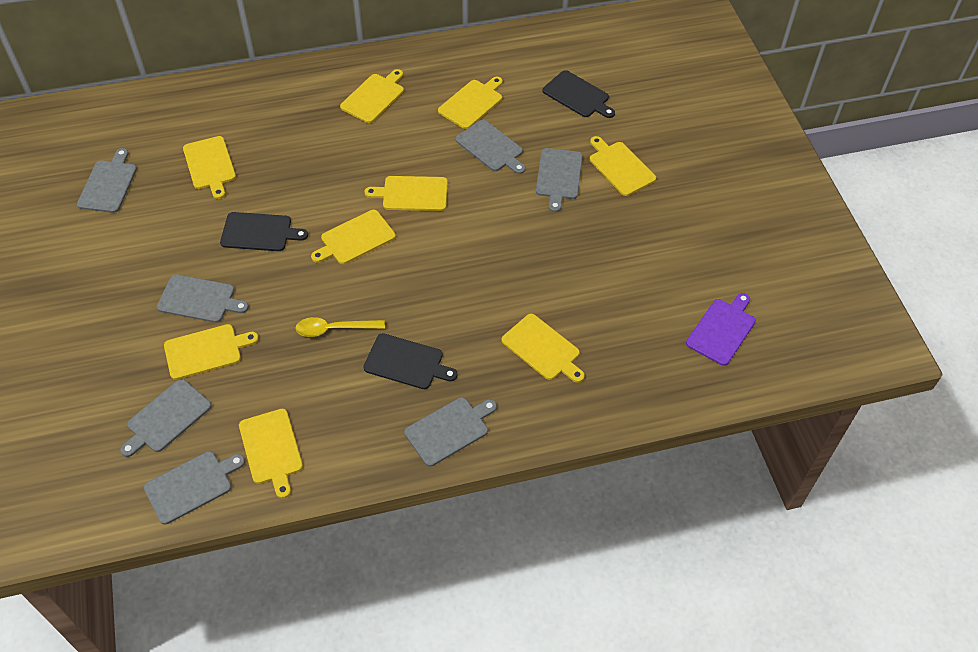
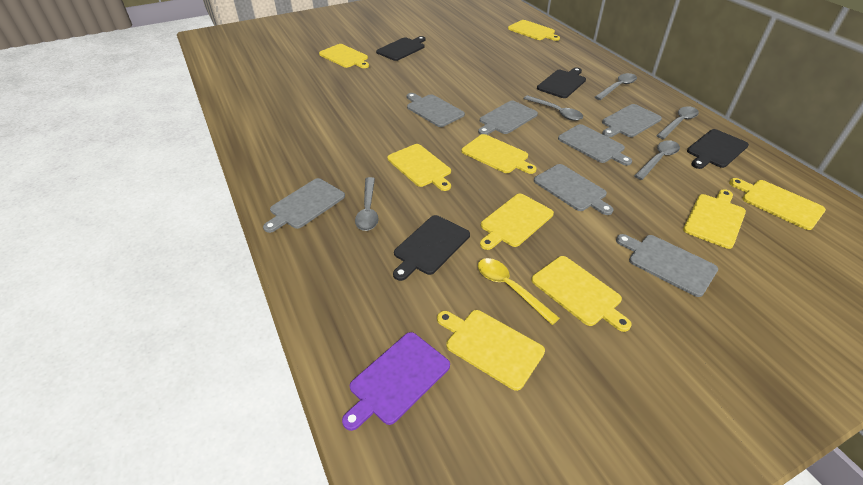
black cutting board: [220,212,308,251] [364,333,458,389] [542,70,615,118] = 3 -> [376,36,426,61] [393,215,470,281] [537,67,586,98] [687,129,749,169] = 4
grey spoon: none = 0 -> [355,177,379,231] [523,95,583,121] [595,73,637,100] [634,140,680,180] [656,106,699,139] = 5

